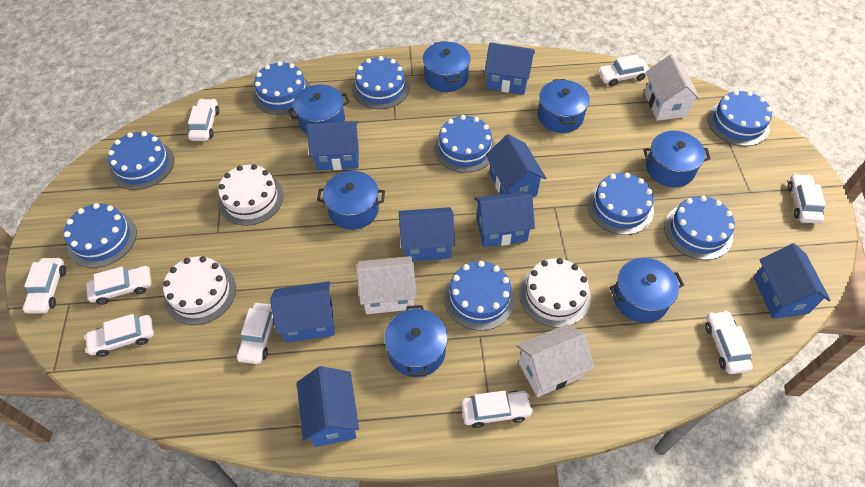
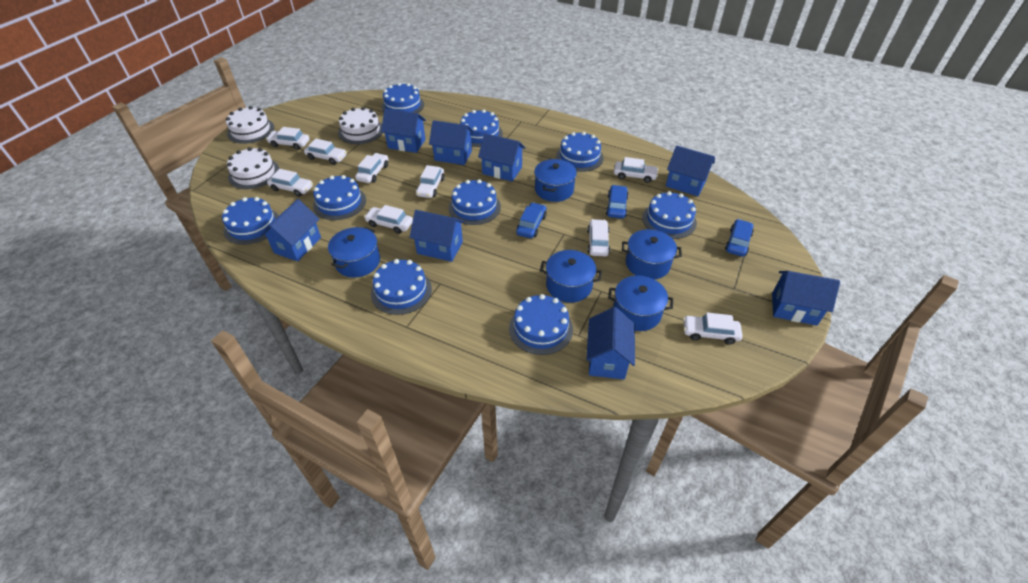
blue car: none = 0 -> [516,202,547,238] [606,185,629,219] [725,219,754,257] = 3
blue pot: [288,84,350,134] [317,171,385,230] [384,305,448,377] [423,41,470,92] [538,79,590,133] [610,258,684,323] [643,131,711,187] = 7 -> [328,227,380,278] [534,159,577,202] [540,250,602,303] [608,276,673,331] [622,229,682,279] = 5
white house: [356,256,417,314] [516,324,594,397] [644,54,700,121] = 3 -> none = 0

